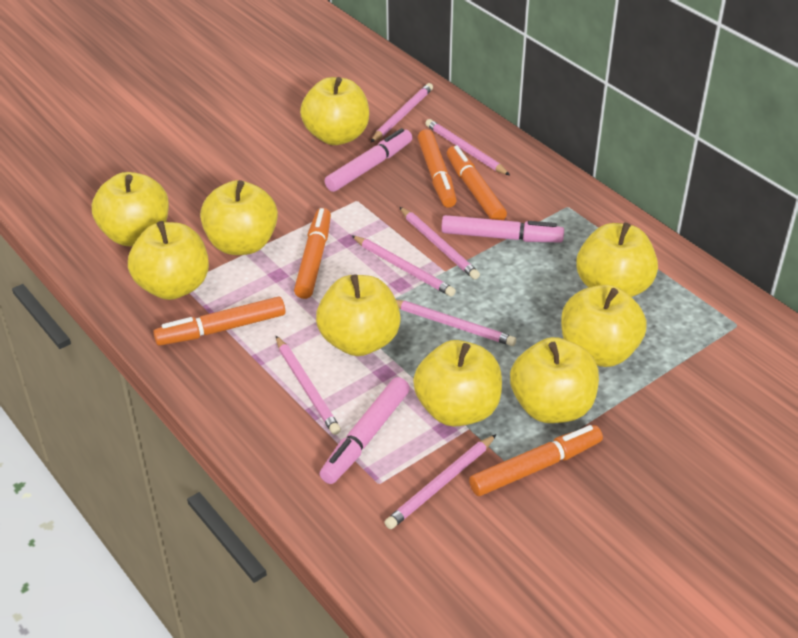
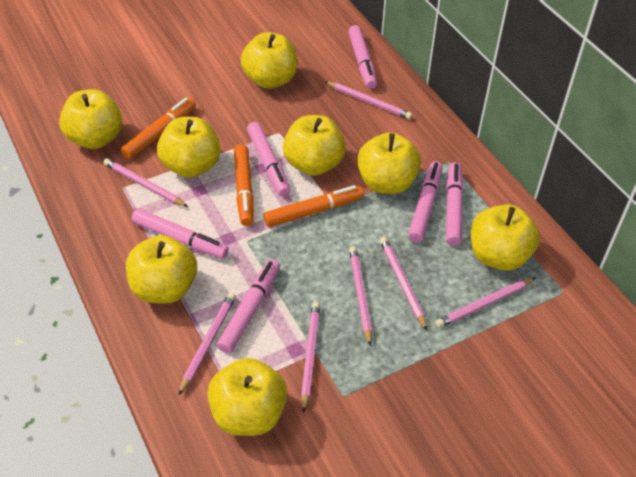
orange marker: [153,297,285,346] [294,208,331,299] [418,129,457,208] [447,145,507,220] [469,425,603,496] = 5 -> [121,97,196,159] [234,144,254,226] [264,185,364,227] = 3
pink marker: [320,377,410,484] [324,128,412,192] [441,215,564,242] = 3 -> [131,209,229,259] [217,259,280,353] [247,122,290,196] [348,25,377,89] [408,161,443,242] [446,162,463,246] = 6
yellow apple: [92,172,169,246] [128,221,209,300] [200,180,278,255] [300,77,369,145] [316,274,401,356] [413,340,502,427] [510,337,599,423] [561,284,647,367] [577,223,658,297] = 9 -> [59,89,122,149] [126,235,197,304] [157,117,221,178] [207,358,287,436] [241,32,297,89] [283,115,346,176] [357,132,421,194] [471,204,540,271] = 8

